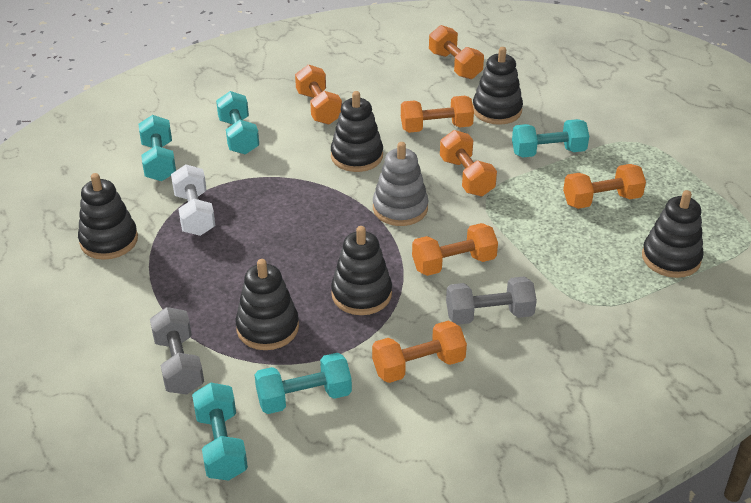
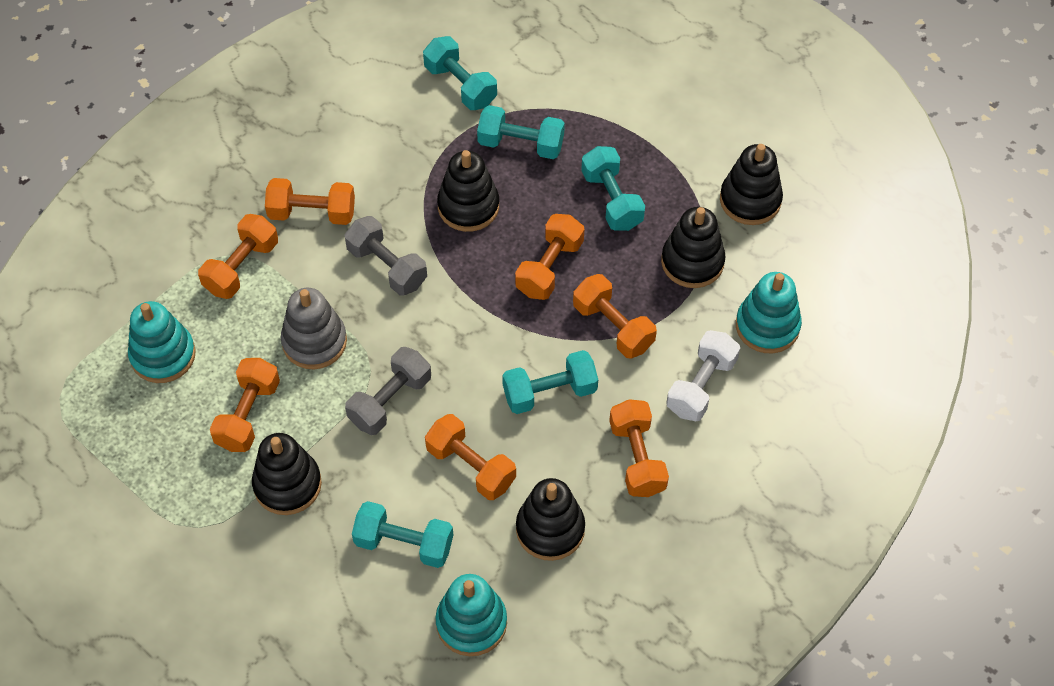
black stacking toy: [78,173,138,260] [235,259,299,350] [331,91,383,172] [331,226,392,315] [473,47,523,125] [642,190,704,278] = 6 -> [252,433,322,515] [437,150,499,232] [516,478,585,561] [661,207,726,288] [720,144,783,225] = 5
turquoise stacking toy: none = 0 -> [128,301,196,383] [436,574,507,656] [736,272,802,353] = 3

